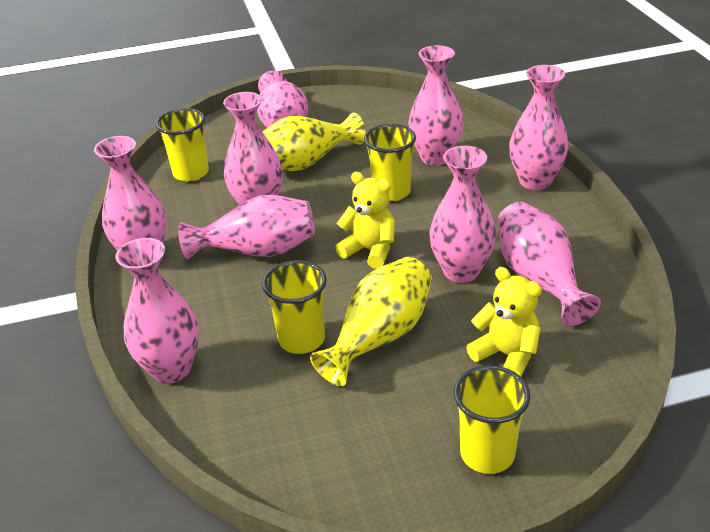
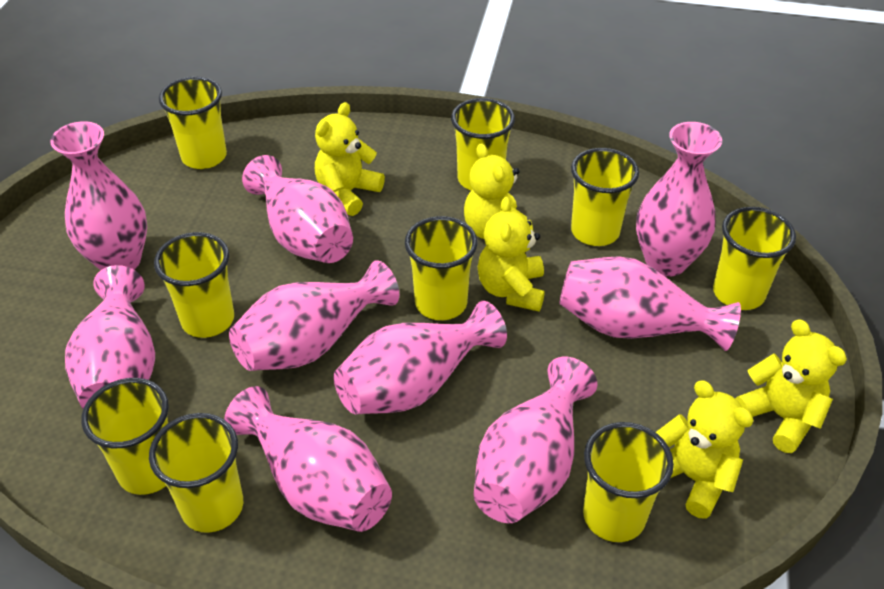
yellow cup: [156,108,209,182] [262,260,327,354] [364,124,416,202] [453,365,530,474] = 4 -> [81,378,169,495] [149,413,243,533] [154,232,234,338] [159,77,227,169] [405,216,477,320] [451,98,515,190] [571,148,639,246] [583,422,674,542] [713,207,796,310] = 9
yellow teddy bear: [335,172,395,269] [466,267,542,376] = 2 -> [315,102,385,216] [464,143,533,239] [478,197,545,312] [656,380,754,519] [735,319,847,453] = 5
yellow vase: [263,113,365,171] [310,257,432,386] = 2 -> none = 0

